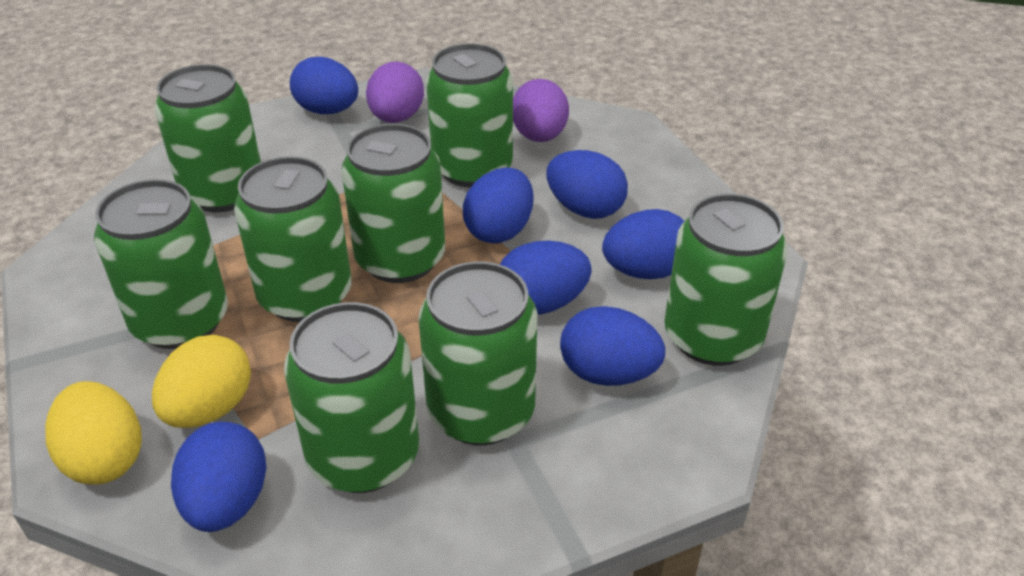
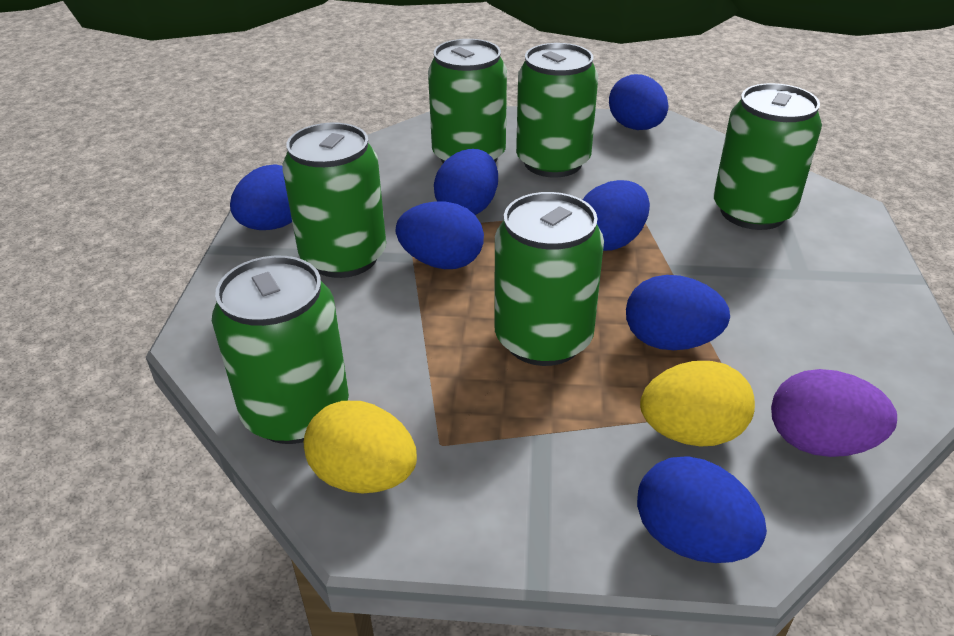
green can: [94,179,228,349] [155,64,261,212] [234,156,351,322] [284,302,419,493] [341,124,445,283] [418,261,537,446] [426,43,513,188] [664,194,788,366] = 8 -> [212,256,349,444] [282,123,386,278] [428,39,507,163] [494,192,604,366] [516,43,598,178] [714,83,822,230] = 6
purple egg: [366,62,424,123] [513,79,569,142] = 2 -> [771,369,897,457] = 1

